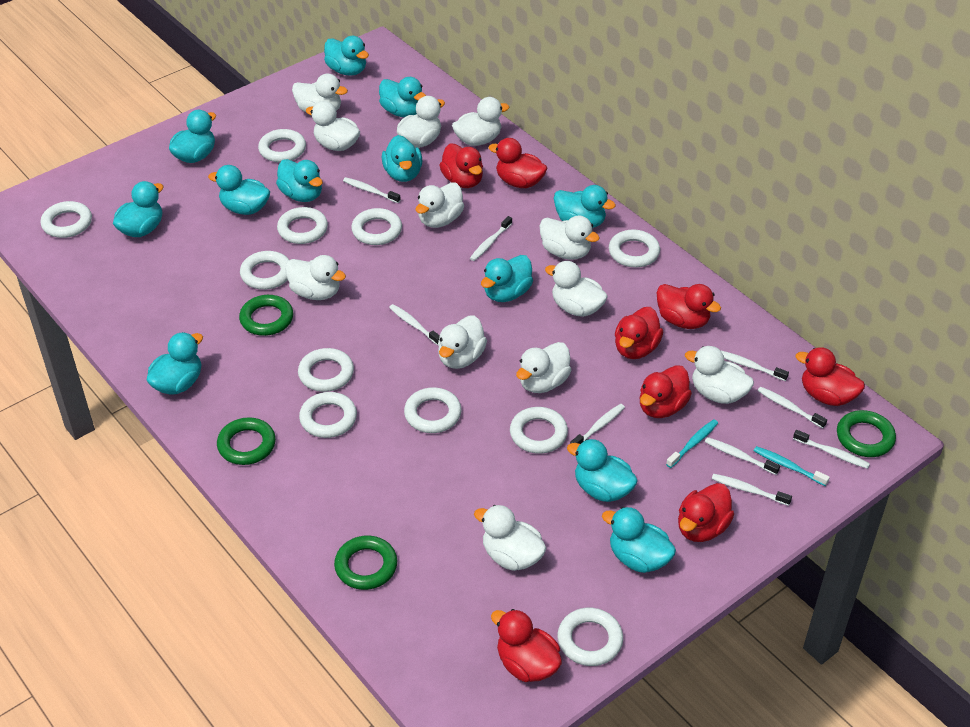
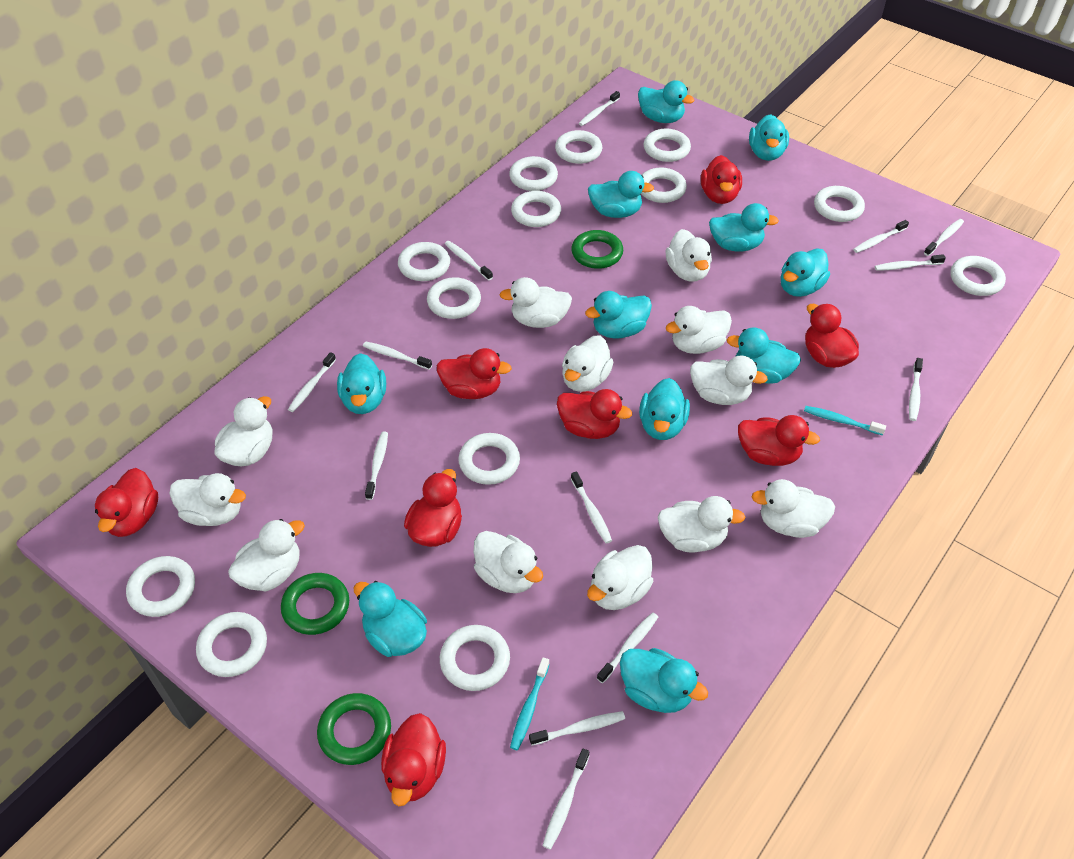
green ring: [217,417,276,465] [239,295,293,336] [334,536,397,590] [837,410,896,457] = 4 -> [281,573,349,635] [317,693,391,765] [571,230,623,269] = 3
turquoise duck: [113,181,164,237] [146,332,203,394] [169,110,216,163] [208,165,270,215] [276,159,323,202] [324,36,369,76] [379,77,426,117] [382,135,423,182] [481,255,533,302] [554,185,616,228] [567,439,638,502] [602,507,676,573] = 12 -> [337,353,386,414] [354,581,427,657] [585,291,652,339] [588,171,654,218] [620,648,708,713] [638,80,695,123] [639,378,690,440] [709,203,779,251] [726,327,801,384] [749,114,789,161] [781,248,830,297] = 11
white ring: [41,201,92,238] [240,251,289,290] [258,129,306,162] [277,207,328,244] [298,348,354,392] [299,392,357,438] [351,208,402,245] [404,387,461,433] [510,407,568,454] [557,608,623,666] [609,229,660,268] = 11 -> [126,556,195,617] [196,612,267,677] [398,242,450,281] [427,277,481,319] [440,625,510,691] [458,433,520,485] [509,156,558,191] [511,191,561,227] [555,130,602,164] [641,167,687,203] [644,129,691,162] [814,186,865,222] [950,256,1006,296] = 13
white toothbrush: [343,177,401,203] [389,304,440,345] [470,216,512,261] [570,404,625,444] [705,437,780,475] [712,474,792,506] [721,351,789,381] [758,387,827,428] [793,430,870,469] = 9 -> [288,352,336,412] [363,341,432,370] [365,431,388,500] [445,241,493,280] [529,711,625,745] [543,749,590,849] [571,471,612,544] [579,91,620,126] [597,613,658,683] [853,220,909,253] [875,254,946,271] [909,358,923,421] [924,219,964,256] = 13

